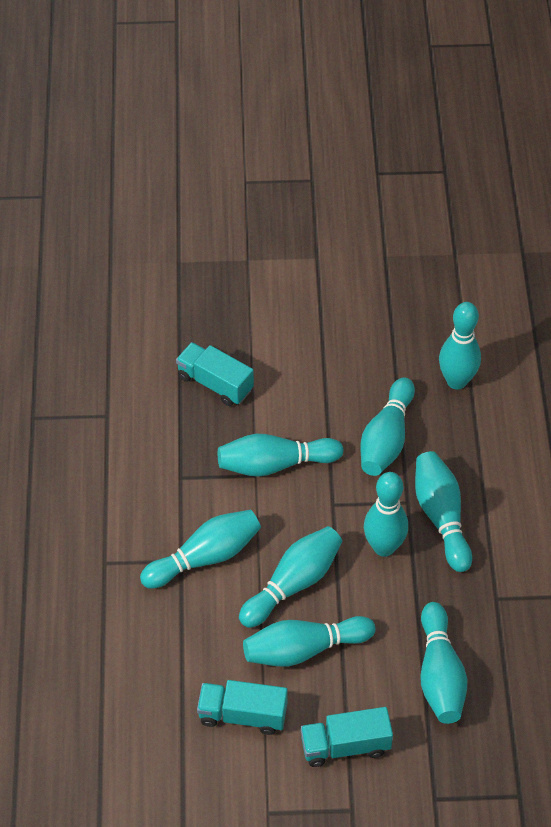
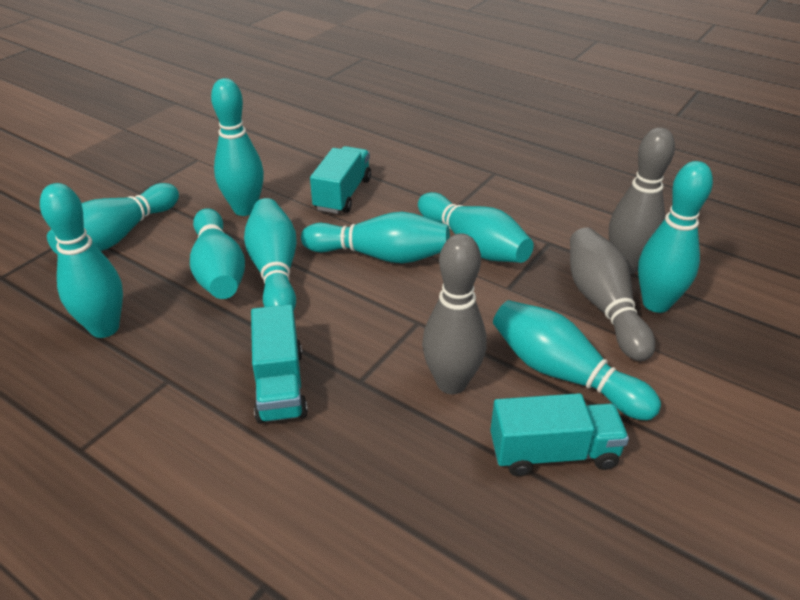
grey bowling pin: none = 0 -> [422,233,487,394] [570,227,655,361] [609,127,675,274] = 3

